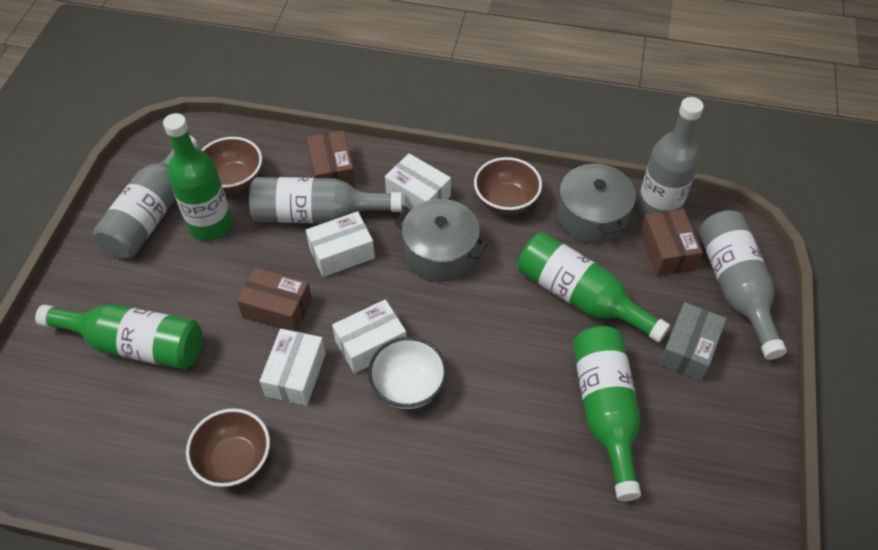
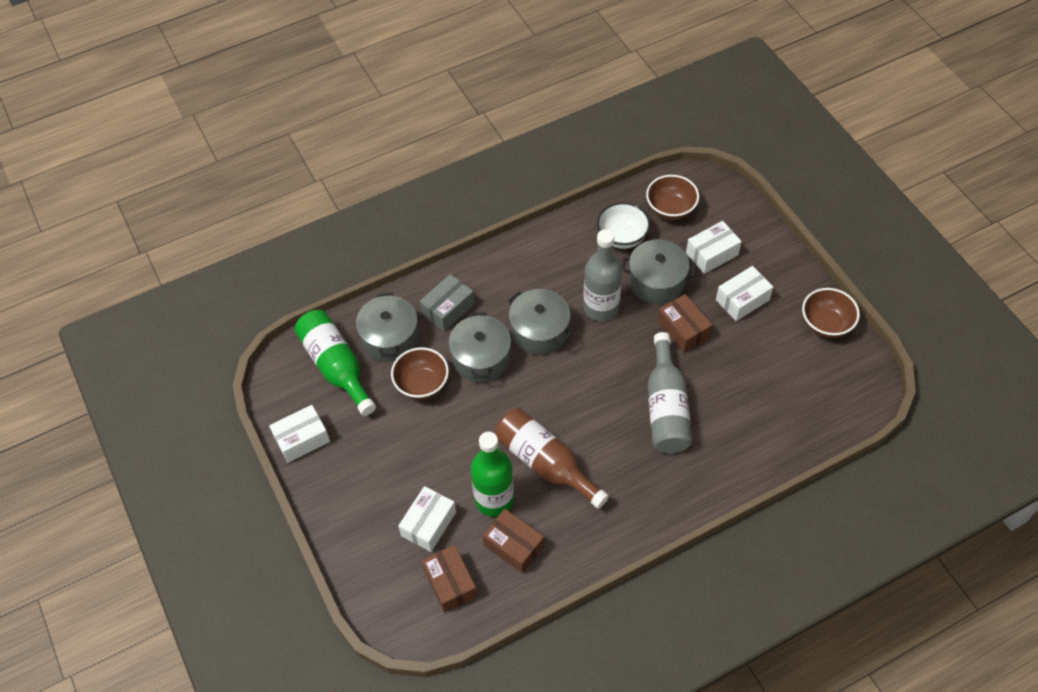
brown bottle: none = 0 -> [495,408,609,509] = 1
green bottle: [35,304,202,369] [163,113,232,241] [518,232,670,343] [573,326,641,501] = 4 -> [294,310,376,416] [471,432,514,517] = 2
grey bottle: [93,136,198,258] [249,177,402,223] [637,97,704,218] [699,210,787,360] = 4 -> [583,229,623,321] [647,332,692,453] = 2
grey pot: [395,199,487,282] [558,161,636,244] = 2 -> [356,293,419,362] [448,312,511,383] [508,289,572,355] [622,240,696,304] = 4

